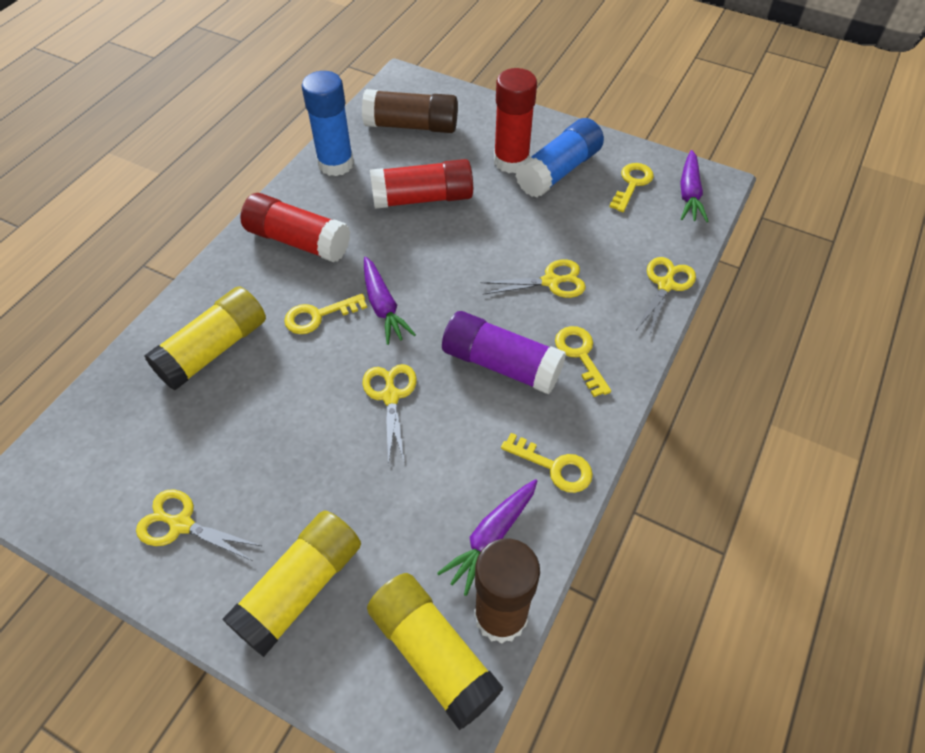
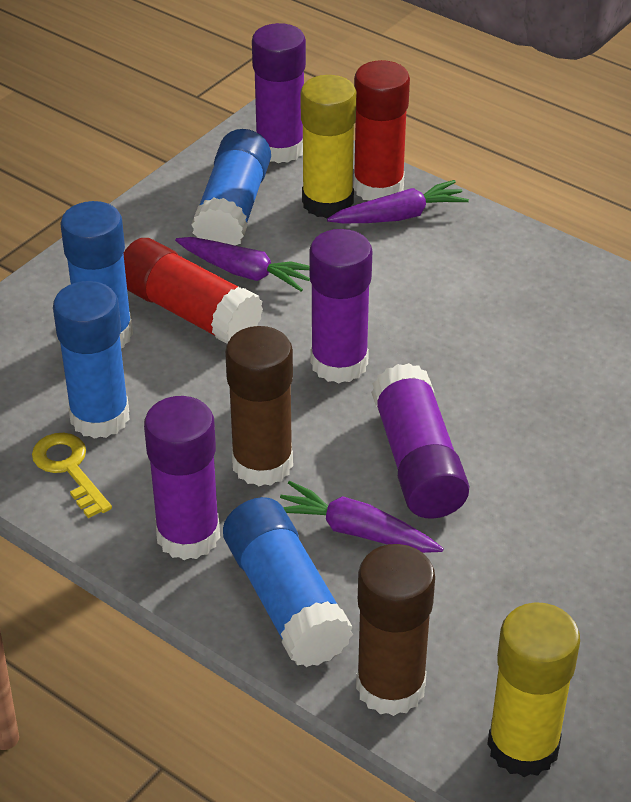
blue glue stick: [302,71,354,176] [515,118,604,197] = 2 -> [53,281,130,439] [60,201,133,348] [191,129,271,246] [223,497,353,667] = 4
purple glue stick: [442,311,566,394] = 1 -> [144,396,220,560] [252,23,306,163] [309,229,372,383] [371,363,469,519] = 4
red glue stick: [240,193,350,262] [370,159,473,209] [494,68,537,173] = 3 -> [123,238,263,344] [353,60,410,201] = 2
yellow glue stick: [144,286,266,390] [223,510,361,657] [367,573,503,730] = 3 -> [301,75,357,218] [487,602,580,777] = 2
yellow key: [284,294,367,334] [501,433,593,493] [555,326,611,397] [609,163,654,212] = 4 -> [32,433,112,518] = 1
yellow scissors: [136,490,261,561] [362,364,417,465] [481,259,586,298] [636,257,696,337] = 4 -> none = 0

